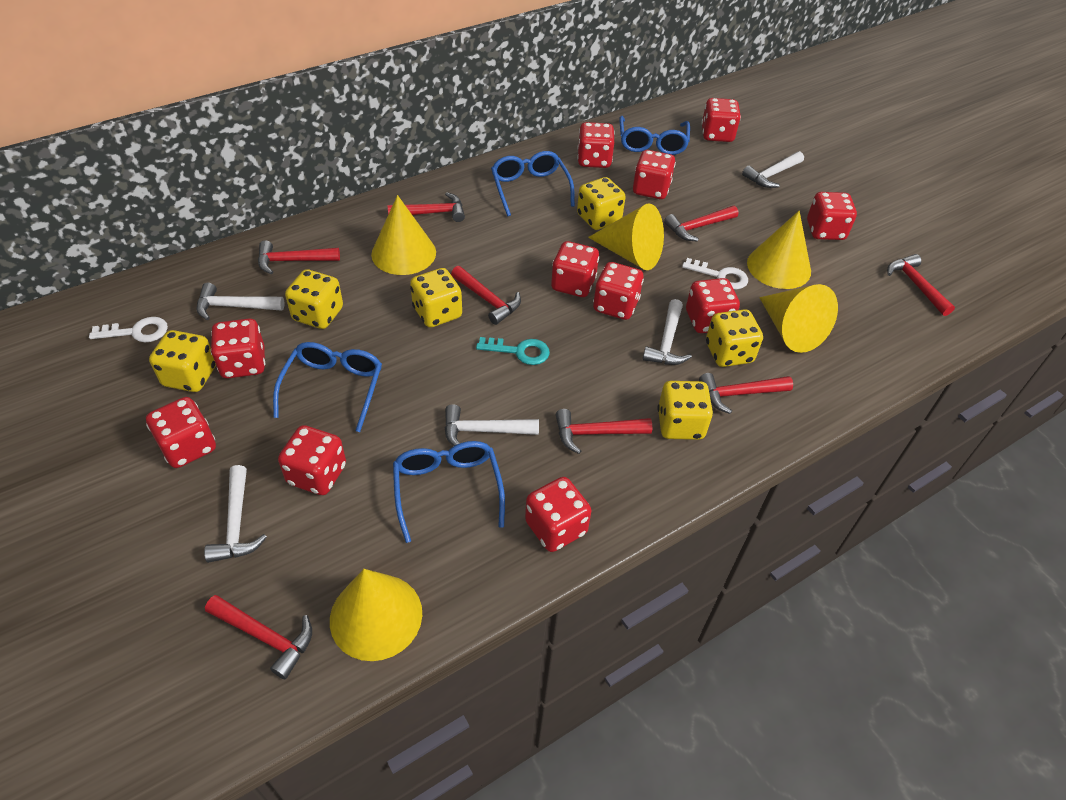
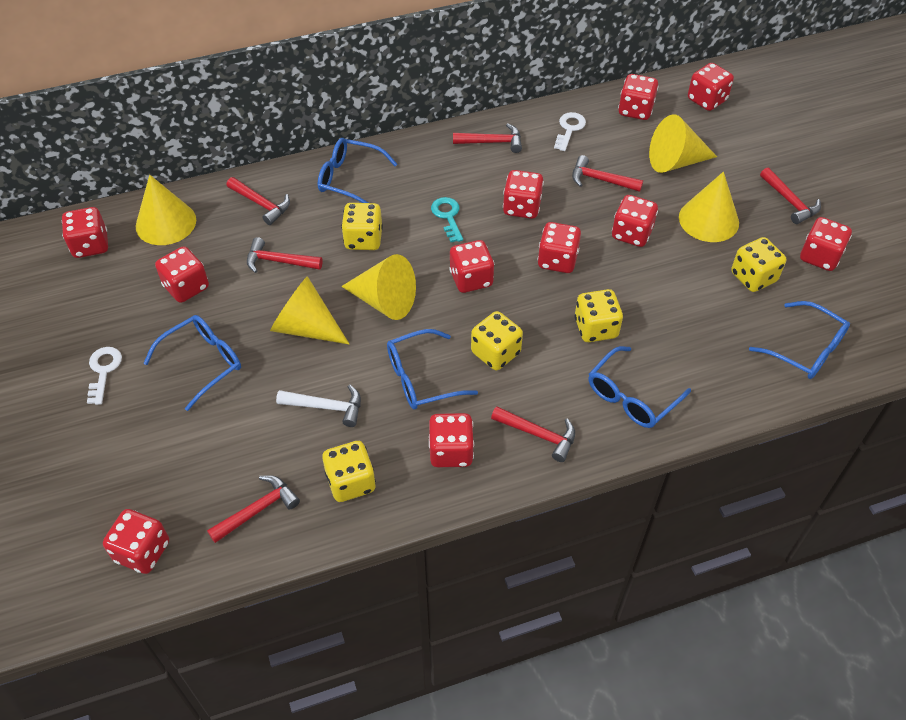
blue glasses: [273,342,382,432] [393,441,505,543] [491,151,575,216] [619,116,690,155] = 4 -> [143,315,241,411] [318,138,397,203] [387,329,478,410] [588,346,691,428] [749,301,850,379] = 5
red hammer: [205,595,312,679] [258,240,340,274] [388,192,465,222] [451,266,521,325] [556,409,652,454] [664,206,738,242] [699,373,793,414] [887,254,955,316] = 8 -> [207,475,300,543] [227,177,290,225] [247,237,323,273] [453,123,522,153] [491,406,575,462] [572,155,643,192] [760,167,821,224] = 7
white hammer: [196,283,285,320] [204,465,267,563] [445,404,539,446] [643,299,692,365] [742,151,804,188] = 5 -> [276,385,361,427] = 1
yellow dice: [149,330,216,392] [285,269,343,329] [410,268,462,328] [577,177,626,230] [657,381,713,440] [706,309,763,367] = 6 -> [322,441,376,502] [341,203,383,250] [471,311,523,370] [574,289,623,342] [731,237,786,292] = 5

